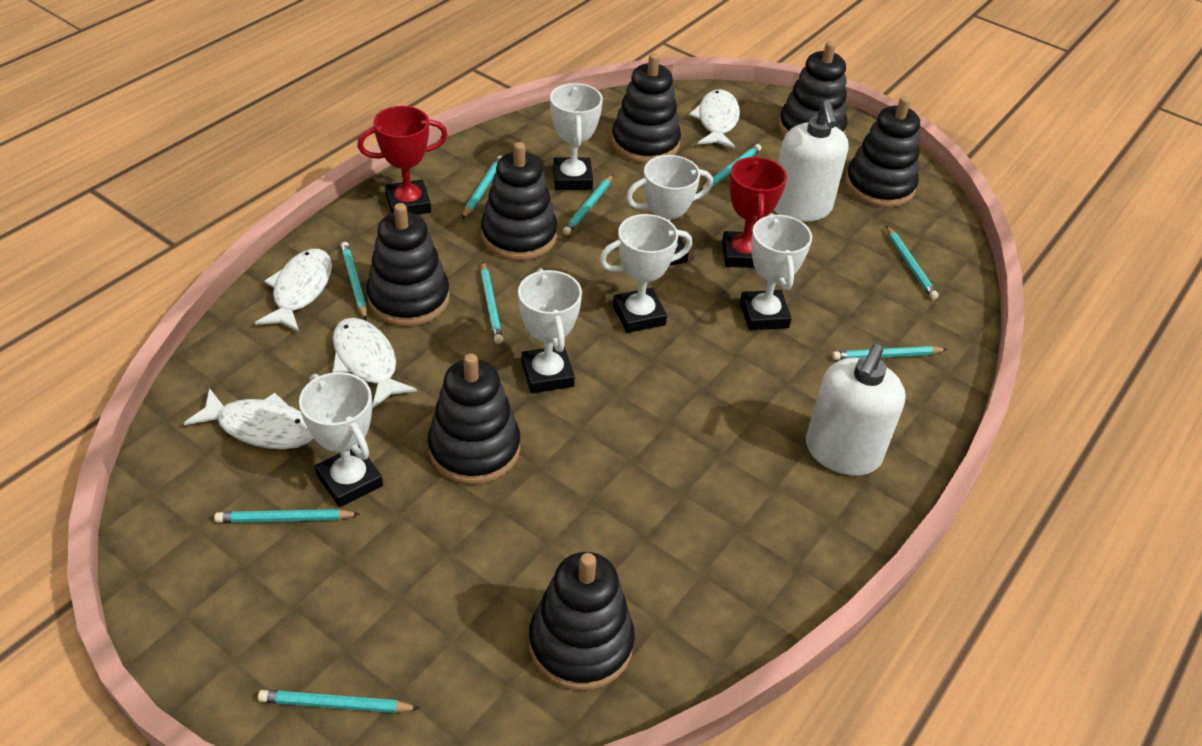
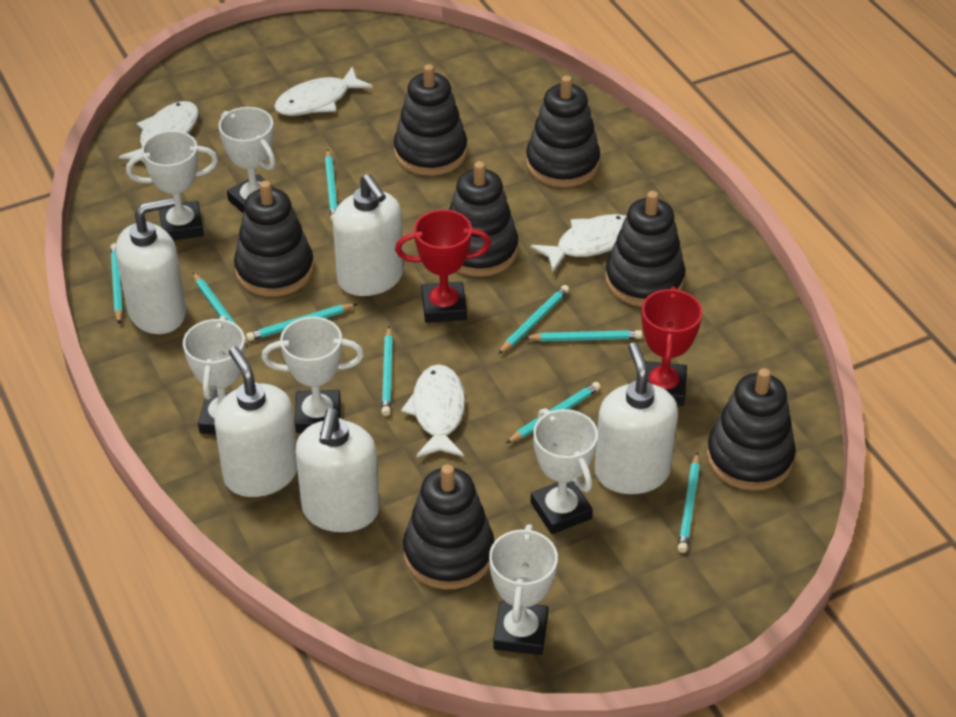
white soap dispenser: [774,100,849,222] [806,344,906,476] = 2 -> [116,197,186,334] [214,346,297,497] [295,408,380,532] [333,174,404,296] [595,342,678,494] = 5

